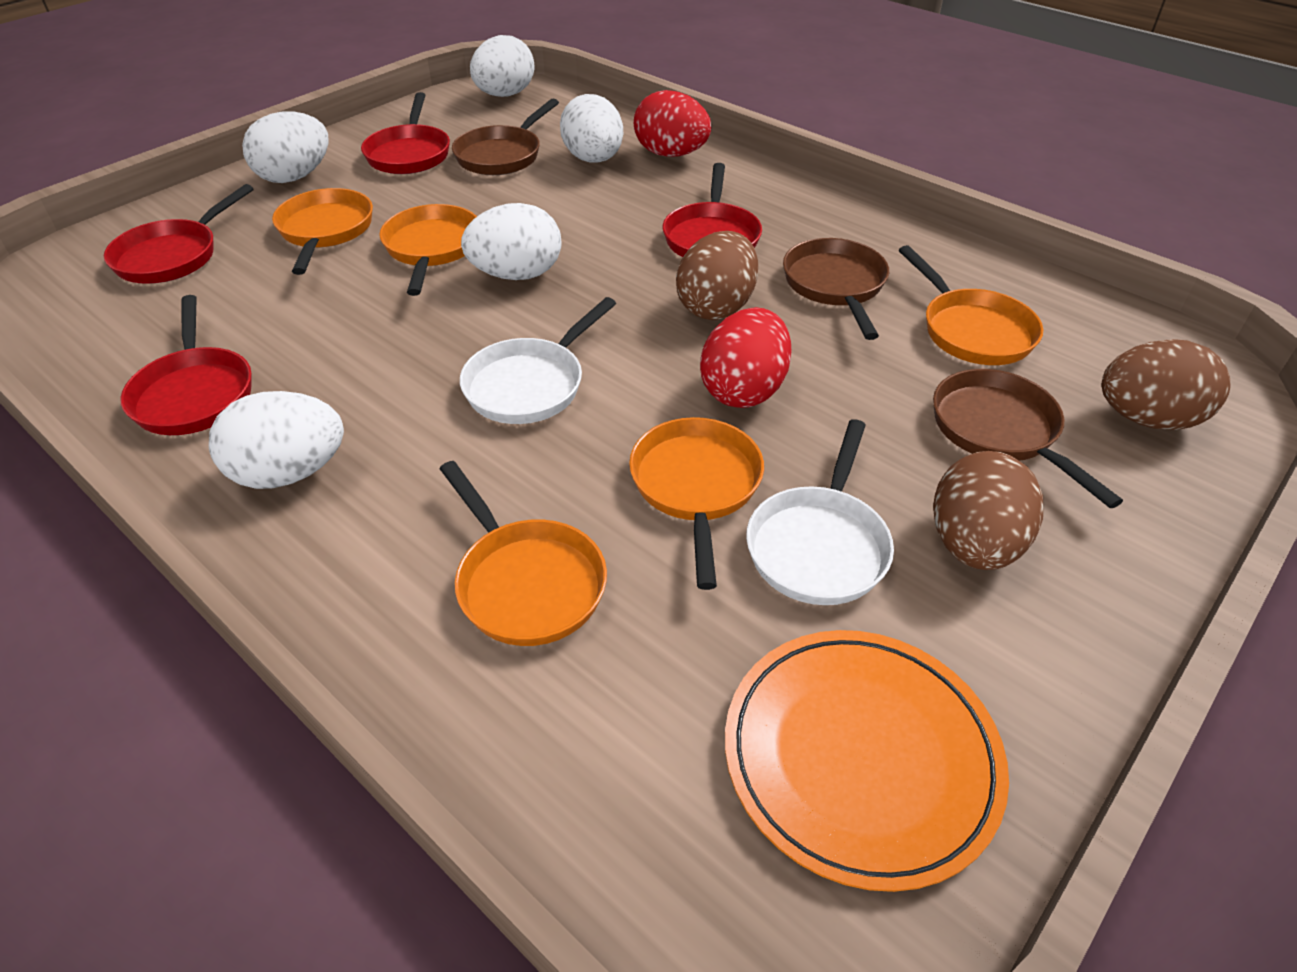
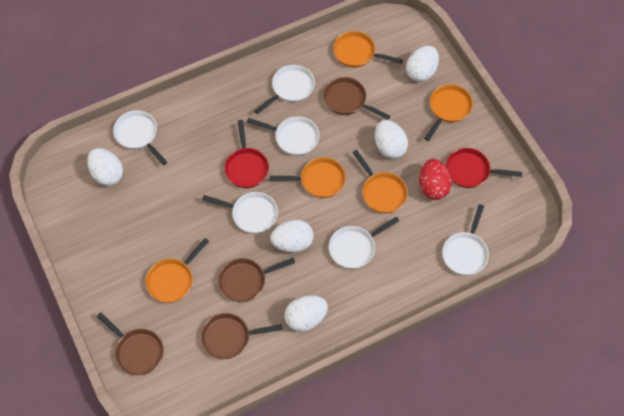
brown egg: [676,231,758,320] [933,451,1043,570] [1102,339,1231,430] = 3 -> none = 0
brown pan: [452,99,559,175] [783,238,889,340] [933,369,1123,508] = 3 -> [97,312,164,375] [201,313,283,359] [218,258,295,302] [323,77,390,120] = 4
orange plate: [725,630,1009,892] = 1 -> none = 0
red egg: [634,90,711,157] [700,307,792,408] = 2 -> [419,159,452,200] = 1
red pan: [104,184,254,284] [121,295,252,435] [361,92,450,174] [663,163,762,257] = 4 -> [224,120,269,188] [446,148,522,188] = 2
white pan: [460,297,616,424] [746,419,894,605] = 2 -> [113,110,167,165] [202,192,278,234] [247,116,319,156] [255,65,315,114] [329,217,399,269] [442,204,489,275] = 6

